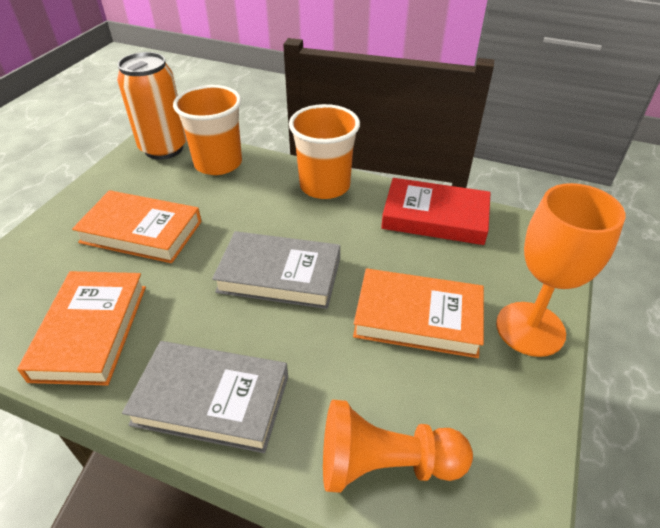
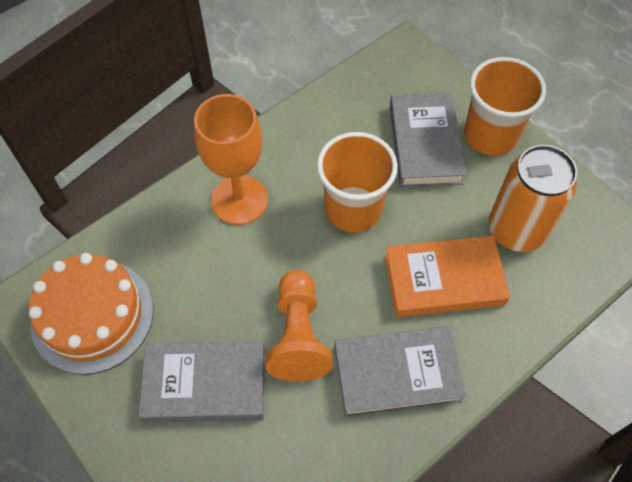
grey book: [122,341,288,453] [212,231,340,309] = 2 -> [139,341,264,423] [334,326,466,418] [390,93,467,188] = 3
orange book: [17,271,146,386] [72,190,202,263] [353,269,484,358] = 3 -> [385,235,510,318] = 1
orange cake: none = 0 -> [29,253,153,375] = 1
red book: [381,178,491,245] = 1 -> none = 0

